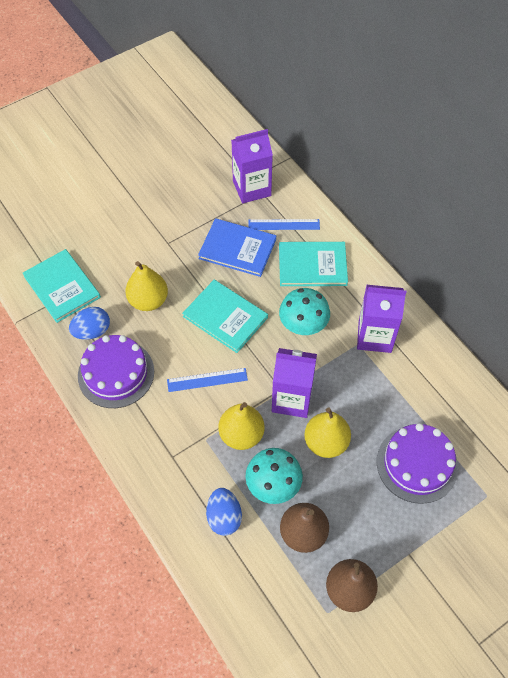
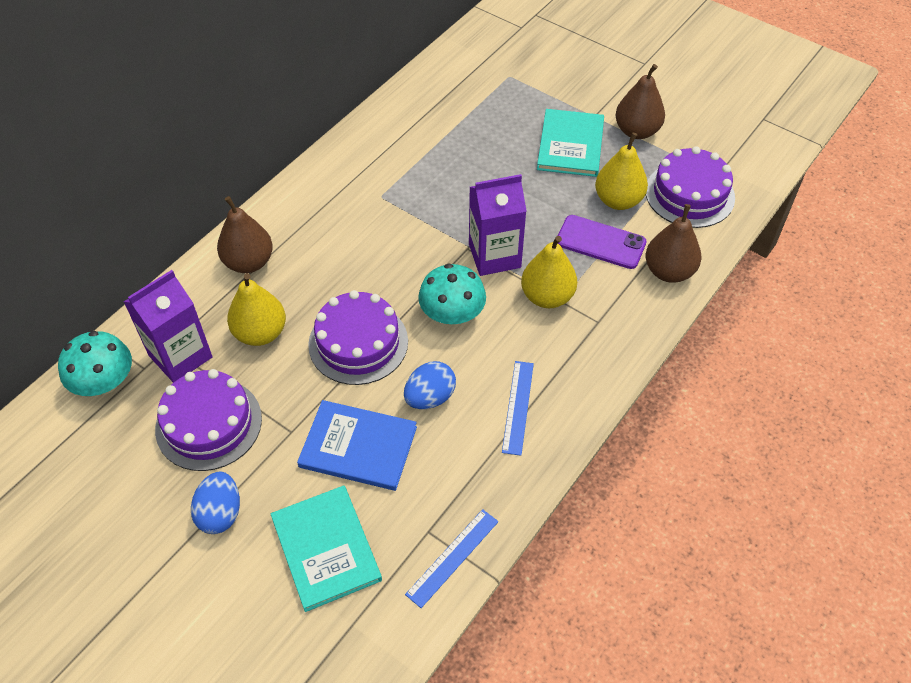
brown pear: [280,503,329,553] [326,559,378,612] = 2 -> [217,196,273,273] [615,64,665,139] [646,204,702,283] = 3
purple cake: [78,335,154,408] [377,423,458,504] = 2 -> [155,369,262,471] [308,290,408,385] [646,146,735,228] = 3
purple carton: [231,129,273,203] [272,348,317,418] [357,285,406,353] = 3 -> [124,270,213,383] [469,174,526,276] = 2
purple phone: none = 0 -> [558,215,647,269] = 1
turquoise book: [23,249,101,323] [182,280,268,353] [279,242,348,286] = 3 -> [271,486,382,612] [537,109,604,177] = 2

